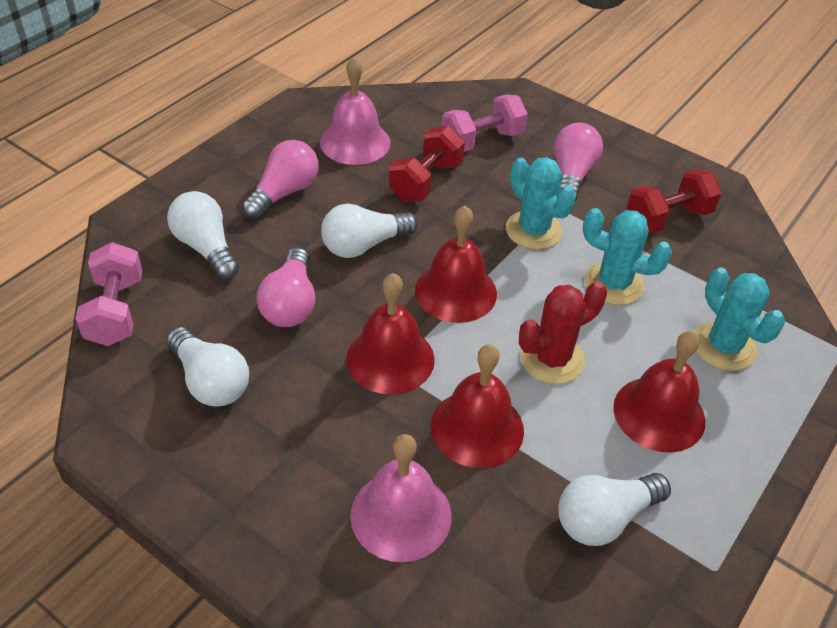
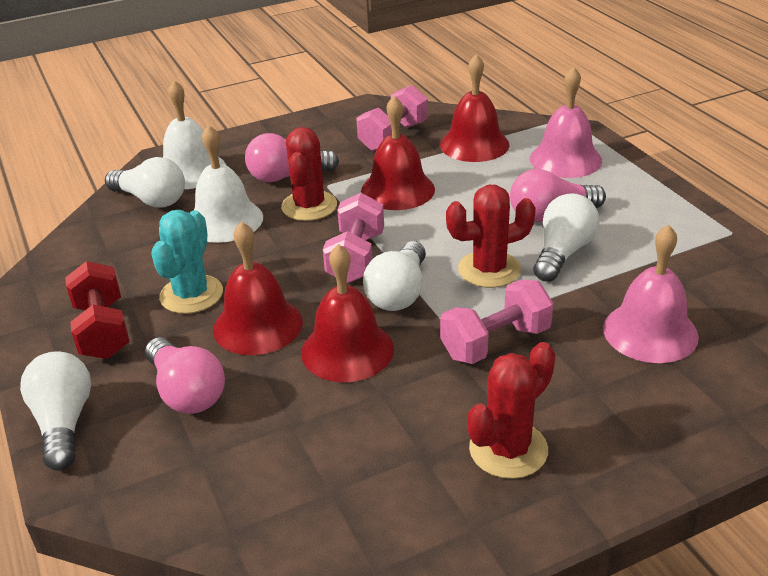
pink dumbbell: [75,242,143,346] [441,94,528,152] = 2 -> [323,193,384,283] [357,85,428,152] [440,280,553,364] = 3
red cactus: [519,281,607,384] = 1 -> [281,127,337,221] [446,185,536,288] [467,342,555,479] = 3
red dumbbell: [389,126,465,202] [626,169,722,233] = 2 -> [65,261,130,359] = 1
turquoise cactus: [506,157,576,250] [583,208,672,305] [695,267,785,371] = 3 -> [151,210,223,314] = 1
white bell: none = 0 -> [163,80,226,189] [194,125,263,243] = 2

